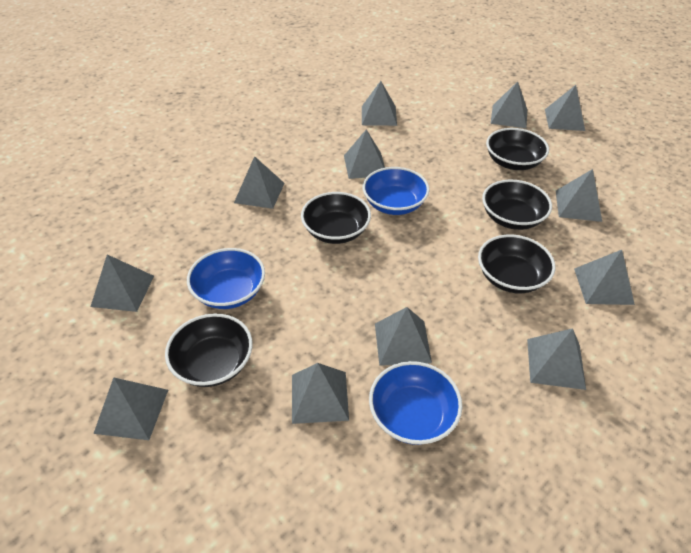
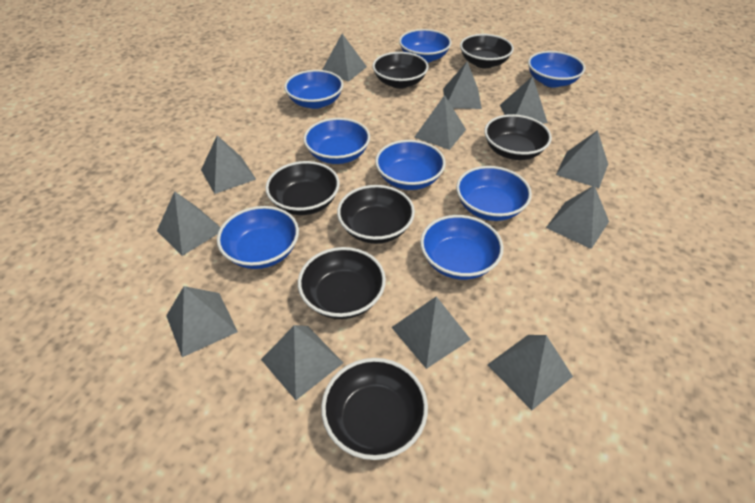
black bowl: [165,314,253,387] [301,192,371,244] [478,235,555,293] [482,180,552,230] [486,128,549,170] = 5 -> [265,161,340,215] [298,247,386,319] [321,358,428,460] [337,185,415,244] [372,52,429,89] [460,34,514,68] [484,114,552,160] = 7
blue bowl: [187,248,265,309] [363,167,430,215] [369,361,462,445] = 3 -> [217,206,299,269] [284,70,343,109] [303,118,370,164] [375,140,446,190] [399,29,452,63] [420,215,503,280] [456,166,532,221] [528,51,585,88] = 8

